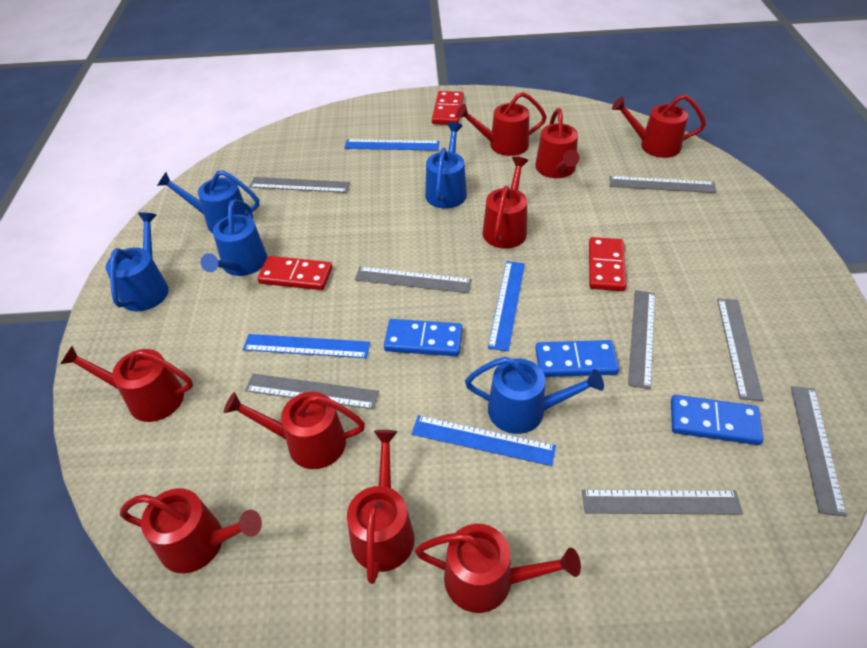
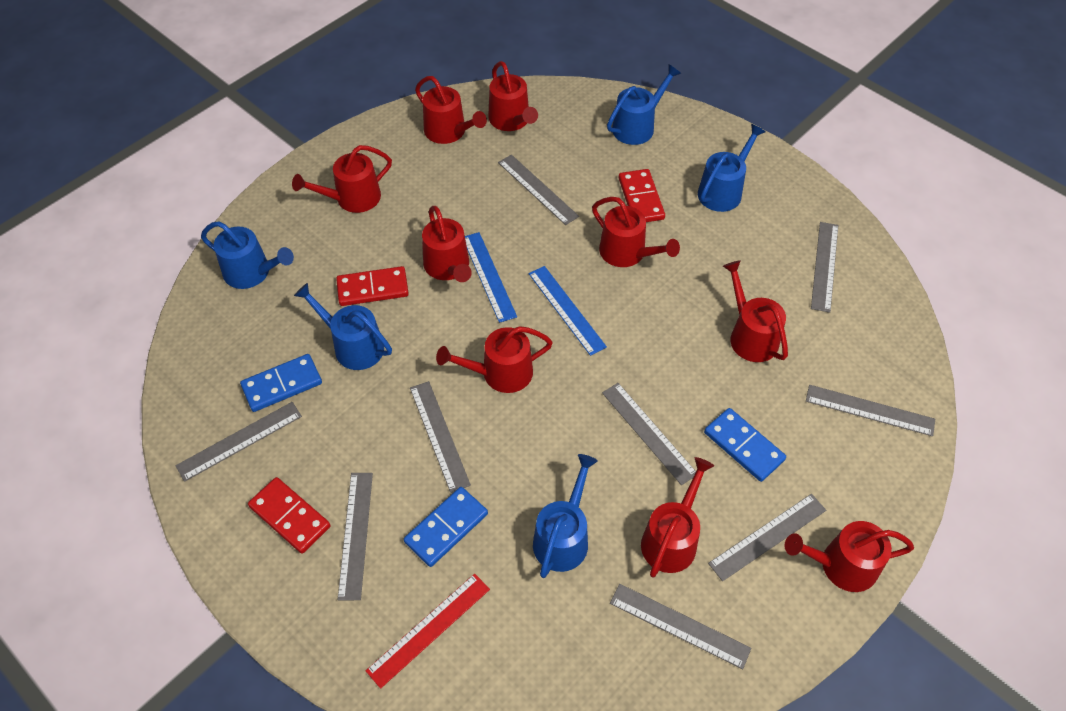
blue ruler: [243,334,370,358] [344,139,440,151] [412,415,556,466] [488,261,525,351] = 4 -> [465,232,517,323] [529,266,607,356] = 2
grey ruler: [245,374,379,409] [249,177,350,193] [355,267,472,293] [582,490,743,515] [609,176,717,193] [628,290,655,389] [717,299,764,401] [791,386,847,517] = 8 -> [175,402,302,482] [338,473,373,600] [410,381,471,493] [498,155,579,225] [602,383,696,485] [610,584,751,669] [708,494,826,581] [806,385,935,436] [811,222,838,313] = 9
red ruler: none = 0 -> [366,574,490,689] = 1

